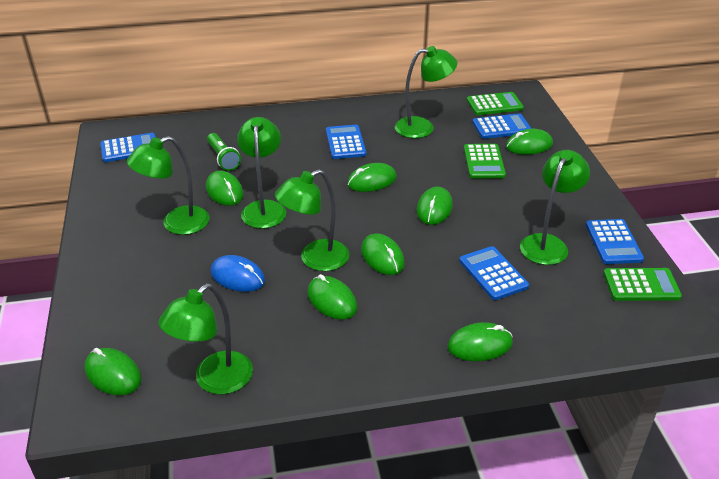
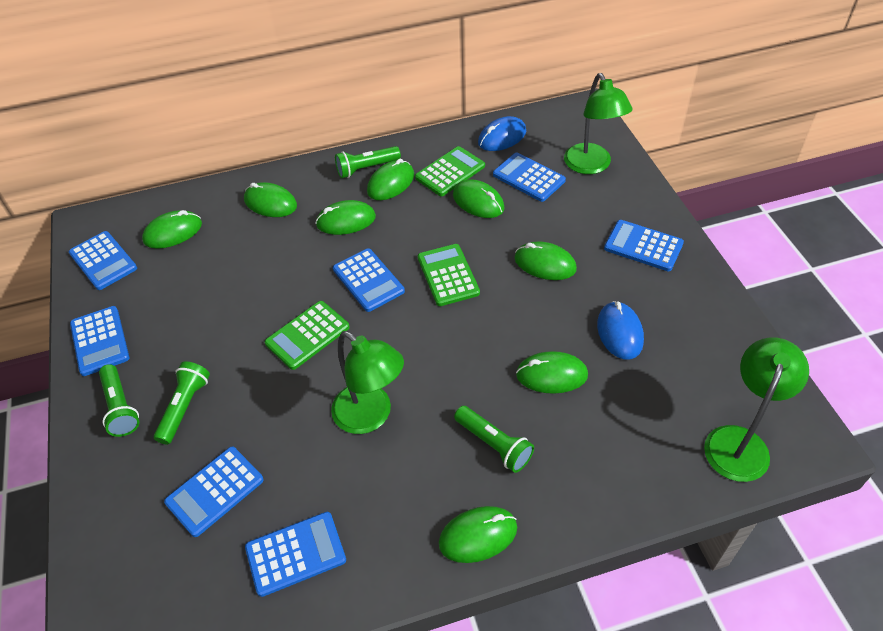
blue calculator: [100,133,156,162] [326,125,366,159] [459,246,529,300] [472,113,532,139] [586,219,644,264] = 5 -> [69,231,137,290] [70,306,129,376] [164,447,264,537] [245,512,346,597] [333,248,405,312] [493,152,566,202] [604,220,684,271] = 7
blue mouse: [211,255,265,292] = 1 -> [478,116,526,151] [597,301,644,360] = 2
green flashlight: [207,133,241,171] = 1 -> [99,364,139,437] [154,362,210,445] [335,146,401,178] [454,406,534,473] = 4
green lamp: [127,136,210,235] [158,283,253,394] [237,117,286,229] [275,169,349,271] [395,46,457,138] [520,150,590,265] = 6 -> [331,331,404,434] [564,73,633,174] [704,338,809,482] = 3

